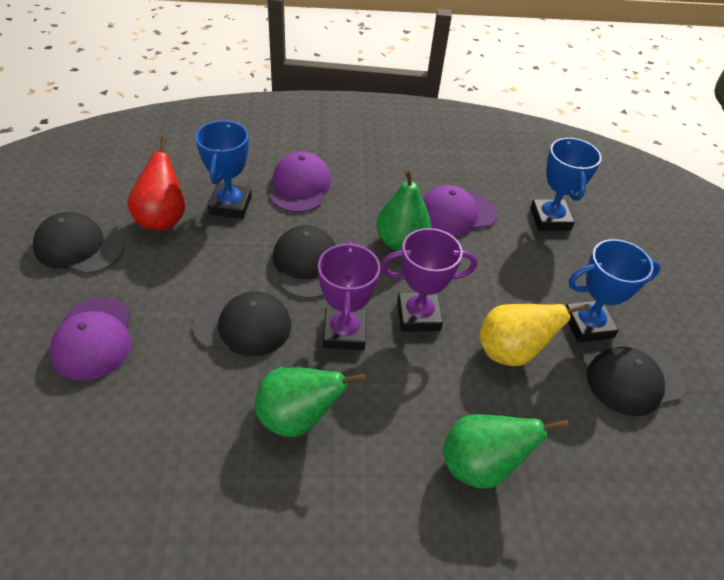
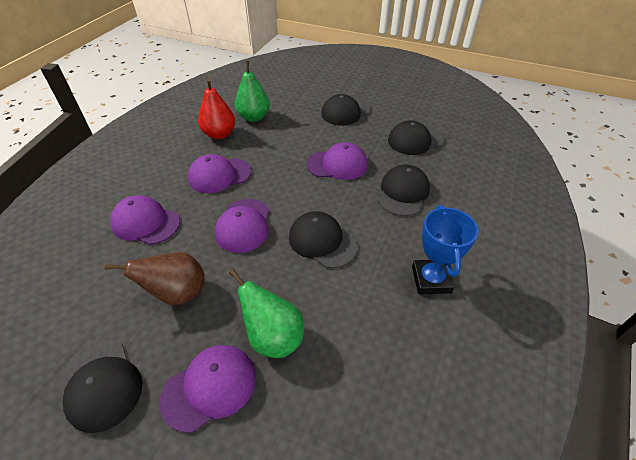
black cap: [33,212,124,274] [193,291,291,356] [273,225,336,298] [587,347,685,416] = 4 -> [62,340,143,433] [289,211,357,268] [321,94,371,126] [378,164,430,216] [388,120,444,155] = 5
blue trophy: [195,120,252,219] [530,137,602,231] [566,239,661,342] = 3 -> [412,205,478,294] = 1
brown pear: none = 0 -> [105,252,205,306] = 1
green pear: [255,367,365,437] [376,169,431,251] [443,414,569,489] = 3 -> [229,269,304,358] [235,61,270,122] = 2
purple cap: [50,297,131,380] [270,152,331,213] [423,185,497,236] = 3 -> [110,195,180,245] [159,345,256,433] [188,154,251,193] [215,199,269,253] [307,142,368,180] = 5
purple trophy: [318,241,380,350] [380,228,477,331] = 2 -> none = 0
yellow pear: [479,304,589,366] = 1 -> none = 0

